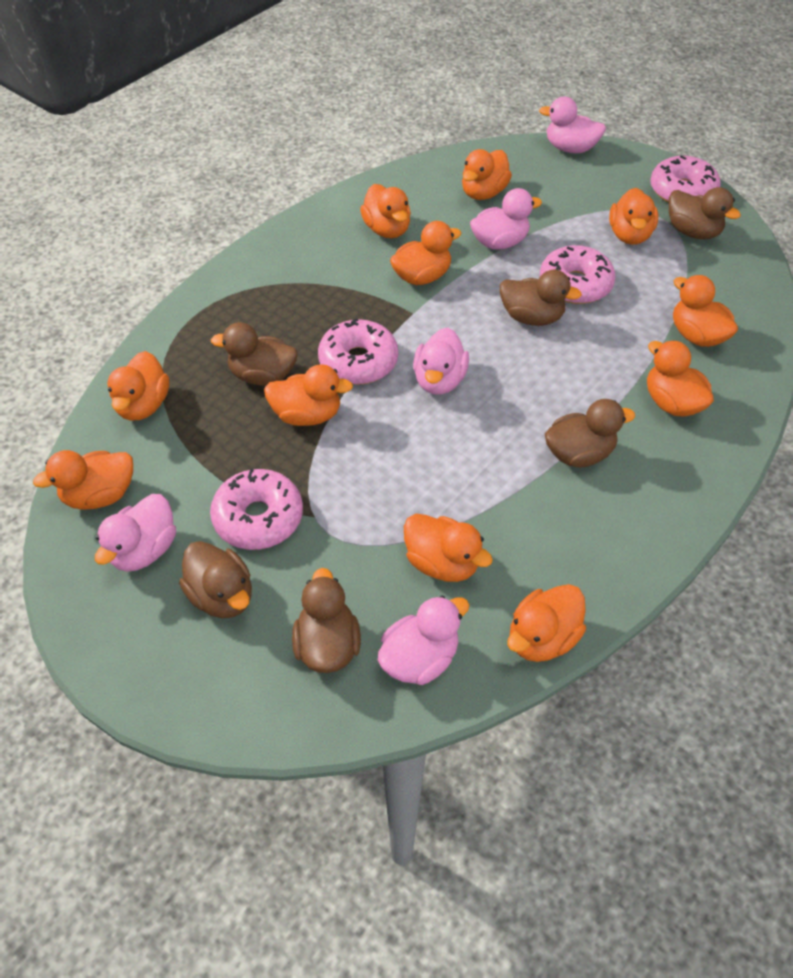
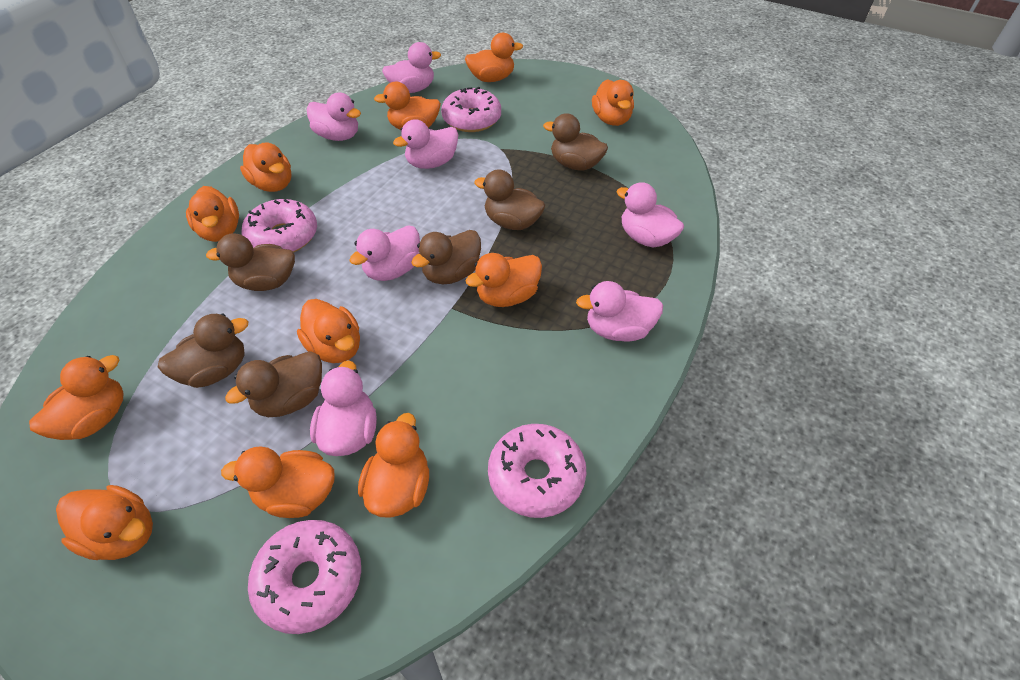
pink duck: [95,494,176,572] [378,595,469,685] [413,328,469,394] [470,188,542,250] [539,97,606,153] = 5 -> [307,92,361,141] [310,360,377,456] [349,225,420,281] [382,42,441,93] [393,119,458,169] [576,281,663,341] [617,182,684,247] = 7

